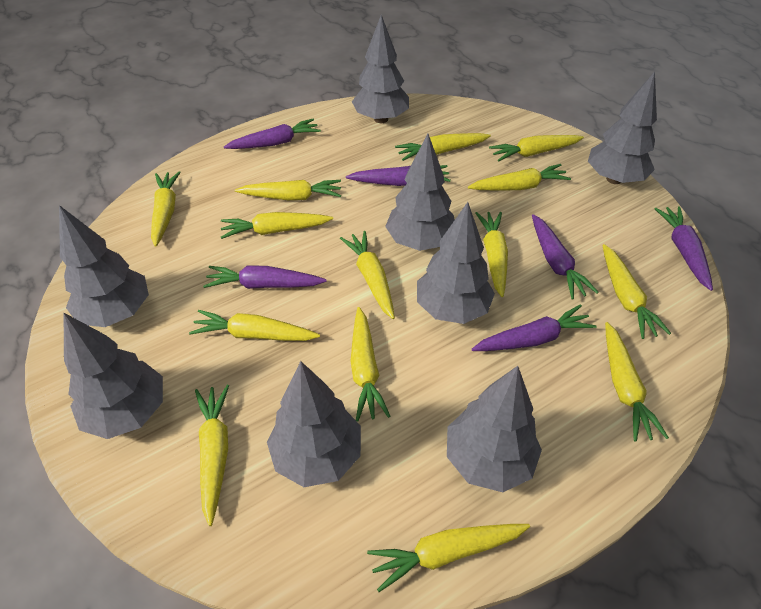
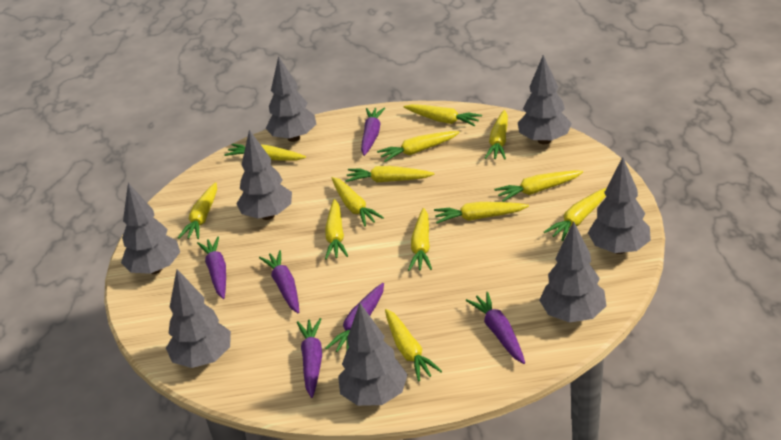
yellow carrot: [151,171,181,247] [189,310,320,341] [195,385,229,526] [221,212,333,239] [235,180,341,200] [340,231,395,319] [351,307,391,421] [367,524,530,592] [395,133,491,161] [468,164,571,191] [476,212,508,297] [489,135,584,162] [602,244,671,339] [605,322,669,442] = 14 -> [178,182,217,239] [224,144,306,161] [325,199,348,260] [332,177,384,227] [345,166,434,182] [377,131,460,162] [385,309,442,382] [404,104,482,126] [408,208,432,271] [434,202,529,224] [484,110,508,160] [494,171,583,202] [544,188,606,241] = 13

